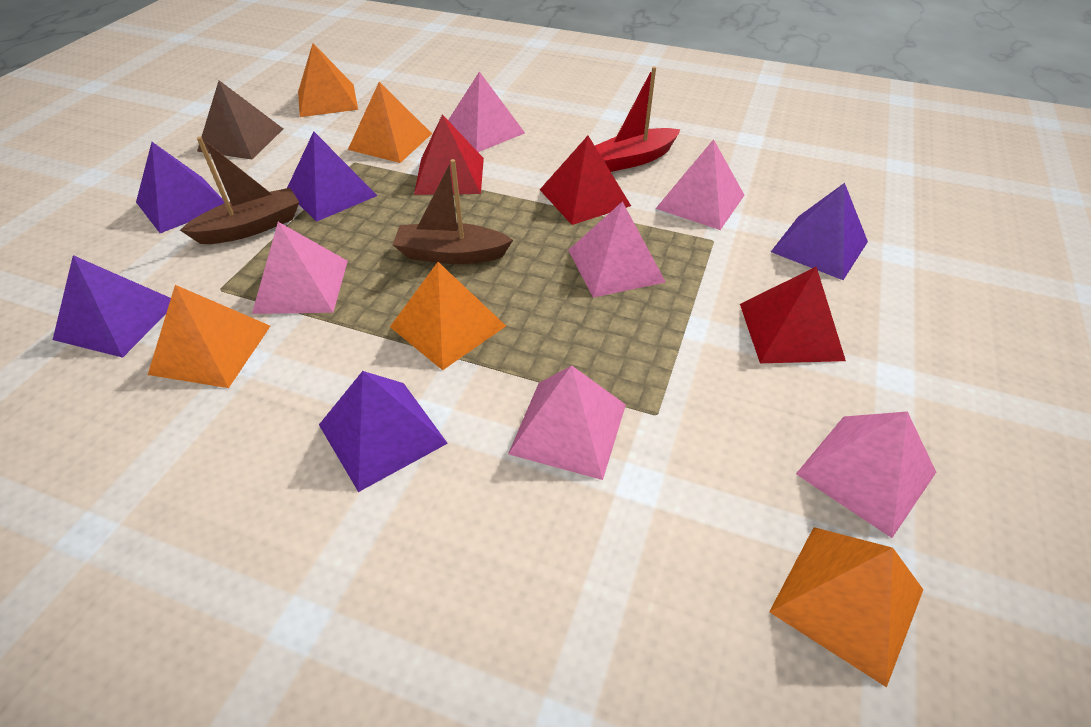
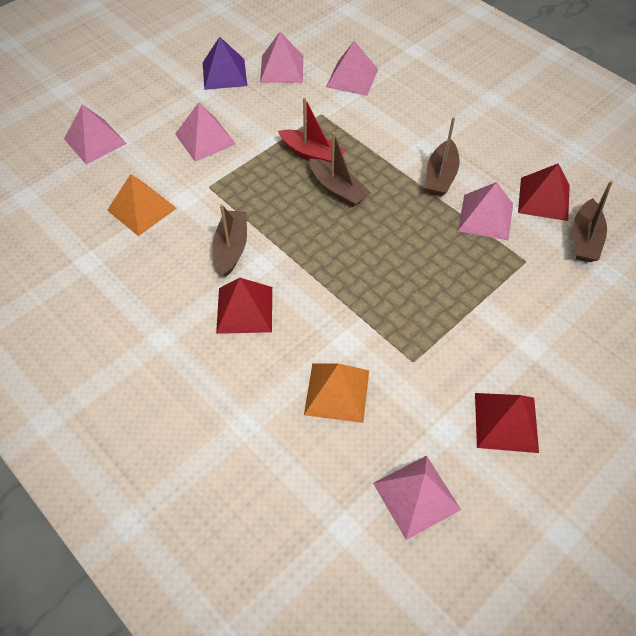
brown boat: [180,137,299,244] [393,159,513,264] = 2 -> [212,204,247,277] [309,132,371,207] [426,117,460,196] [573,181,613,262] = 4
brown pyramid: [197,80,283,159] = 1 -> none = 0
orange pyramid: [148,285,270,388] [298,43,358,117] [348,82,432,163] [390,262,506,370] [769,527,923,687] = 5 -> [107,174,177,236] [304,363,369,423] = 2
purple pyramid: [53,255,171,358] [136,142,225,233] [287,131,378,222] [319,371,448,492] [771,183,868,280] = 5 -> [203,37,247,90] = 1

